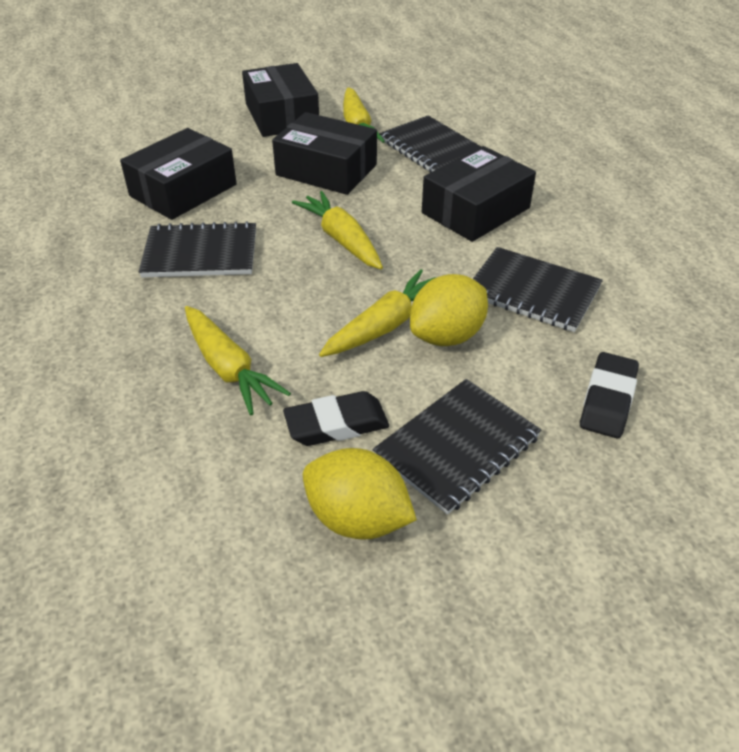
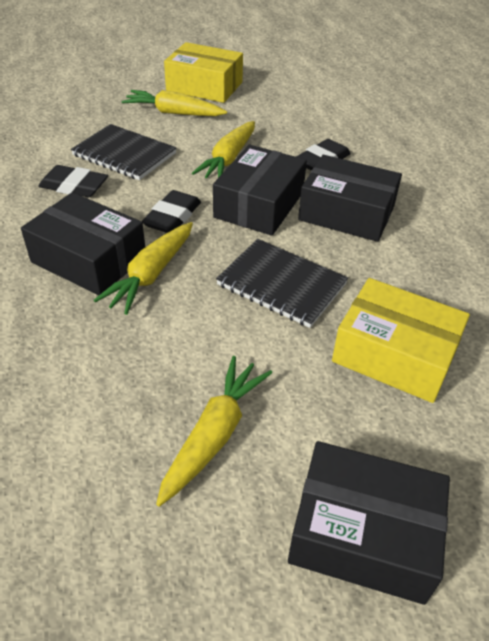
black eraser: [283,391,389,446] [580,352,639,438] = 2 -> [38,165,108,197] [142,190,201,233] [296,139,351,171] = 3
black notebook: [139,221,256,277] [372,379,541,515] [379,116,481,173] [473,247,603,332] = 4 -> [71,124,177,180] [216,239,348,328] = 2
yellow box: none = 0 -> [164,42,243,103] [332,278,470,403] = 2
yellow lemon: [303,448,417,540] [410,274,488,346] = 2 -> none = 0

